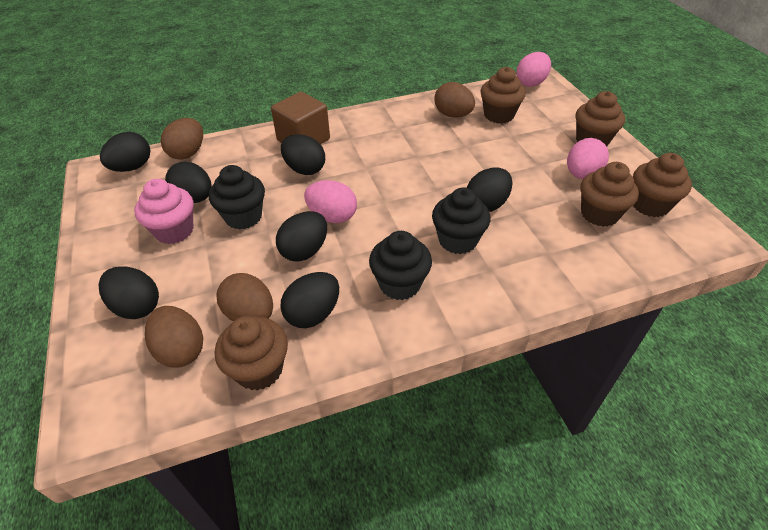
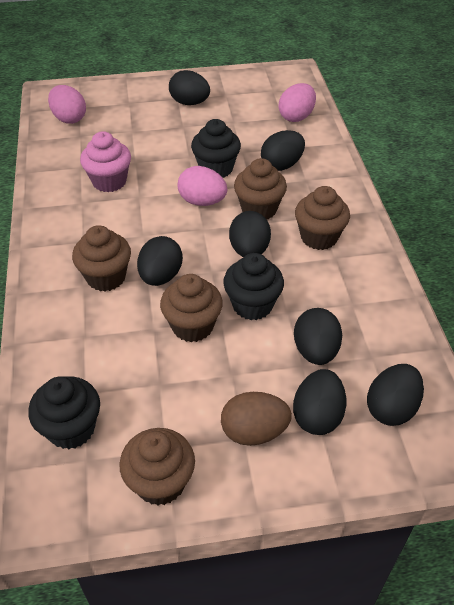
brown cube: [271,92,330,144] = 1 -> none = 0
brown egg: [145,306,203,368] [161,118,203,160] [216,273,273,321] [434,82,475,118] = 4 -> [221,392,292,446] = 1

